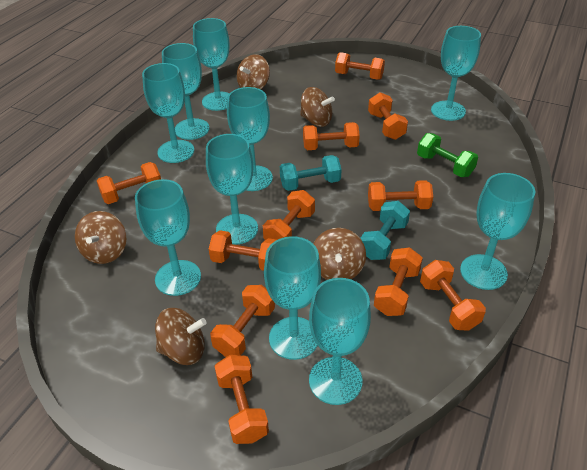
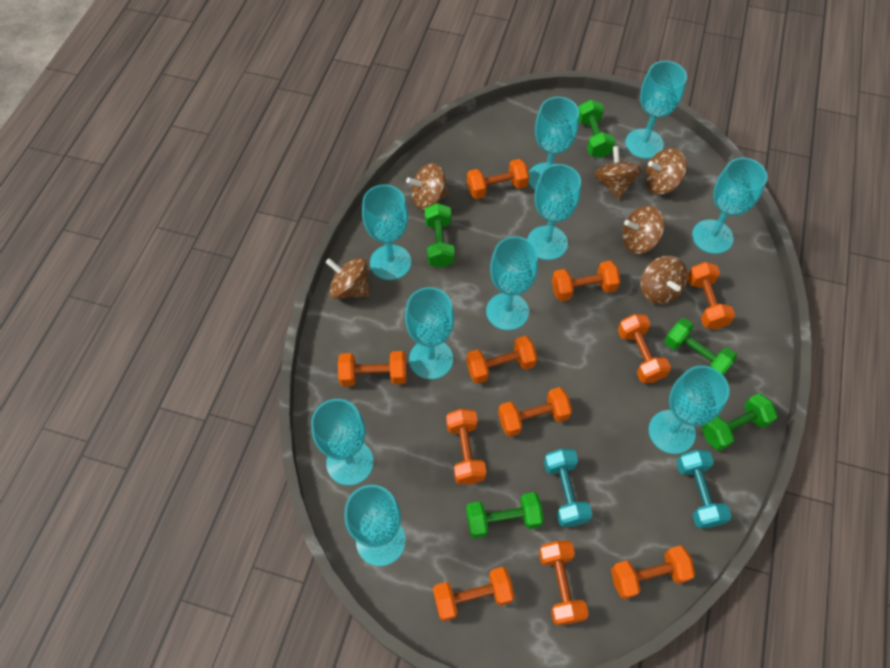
brown spinning top: [75,211,126,264] [155,308,207,365] [237,54,270,89] [300,87,335,127] [314,228,366,280] = 5 -> [326,257,370,299] [406,163,449,210] [594,146,642,200] [622,206,665,254] [640,256,688,305] [645,148,687,194] = 6
green dumbbell: [417,133,478,177] = 1 -> [425,203,455,268] [466,492,544,539] [578,100,615,158] [664,318,737,375] [702,393,778,451] = 5

